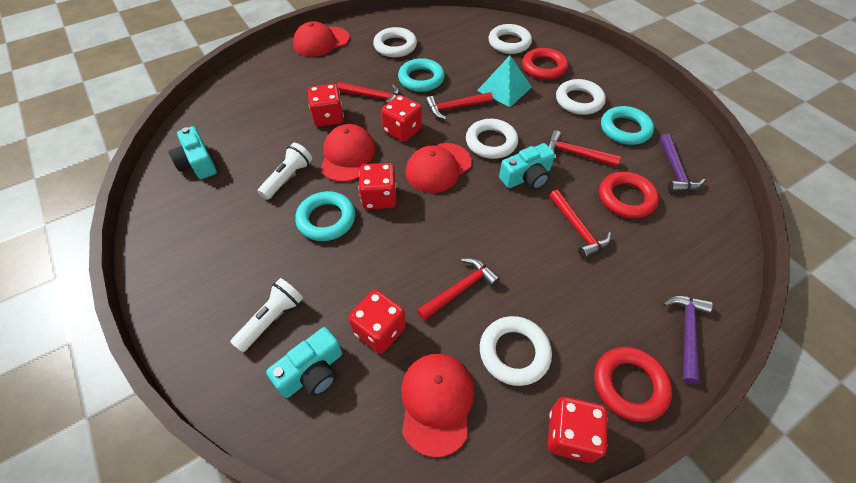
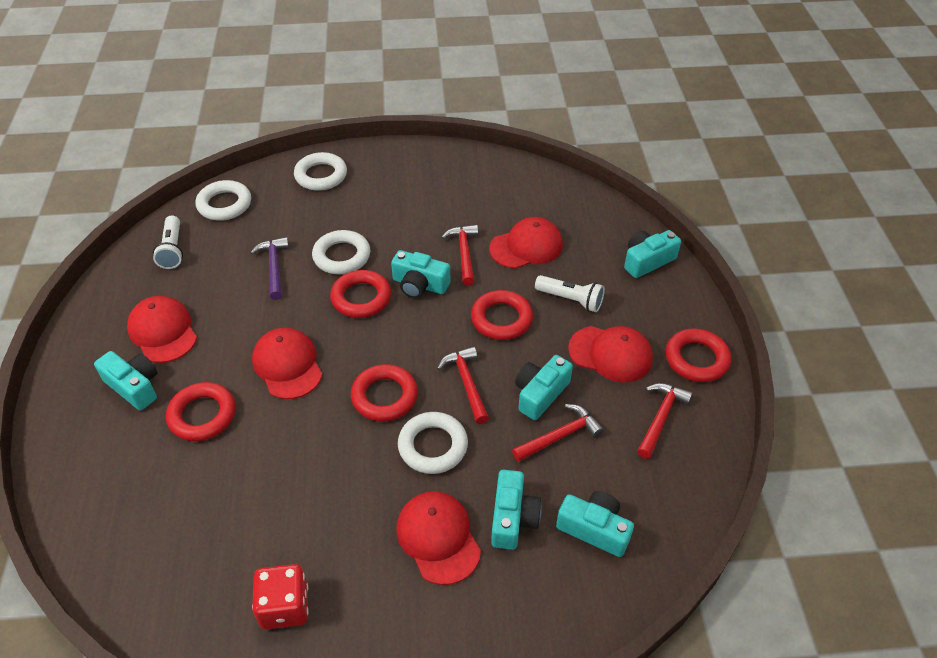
purple hammer: [660,134,705,192] [663,296,713,385] = 2 -> [251,237,289,300] = 1
red cap: [293,21,349,57] [320,124,376,182] [401,354,474,457] [406,143,472,193] = 4 -> [127,296,197,363] [252,328,322,399] [397,491,481,585] [489,217,563,269] [568,326,653,382] = 5
red dice: [308,84,344,127] [348,290,406,354] [359,163,397,209] [381,95,422,142] [548,397,608,463] = 5 -> [252,564,308,629] = 1
red hammer: [337,82,400,105] [417,258,500,321] [425,92,493,120] [548,130,621,167] [549,190,611,258] = 5 -> [437,346,489,424] [441,225,478,286] [512,404,604,462] [637,383,693,459] = 4
red ring: [522,48,568,80] [594,347,672,422] [599,172,659,219] = 3 -> [166,382,236,441] [330,270,391,318] [351,364,418,421] [471,290,533,340] [666,328,731,382] = 5
turquoise camera: [168,126,217,179] [266,327,342,398] [499,143,555,190] = 3 -> [94,351,158,411] [391,250,450,298] [491,470,542,550] [515,355,573,420] [556,491,634,557] [624,230,681,278] = 6
turquoise pyramid: [477,56,532,107] = 1 -> none = 0
turquoise ring: [295,191,355,241] [398,58,445,92] [601,106,654,145] = 3 -> none = 0
white ring: [373,27,417,58] [466,119,518,159] [480,316,552,386] [489,24,532,54] [556,79,606,115] = 5 -> [196,180,251,221] [294,152,347,191] [312,230,370,274] [398,412,468,474] = 4

